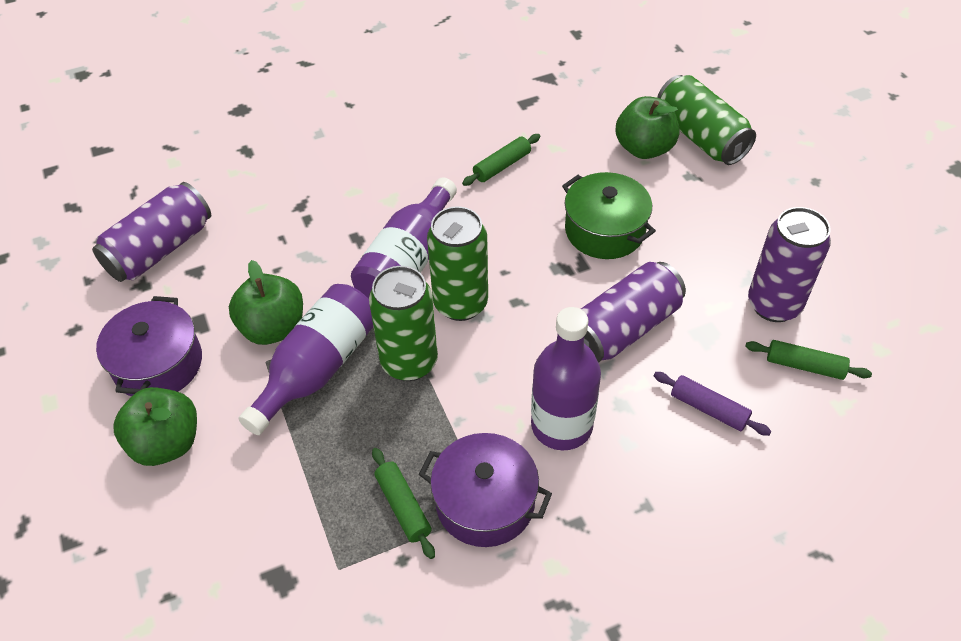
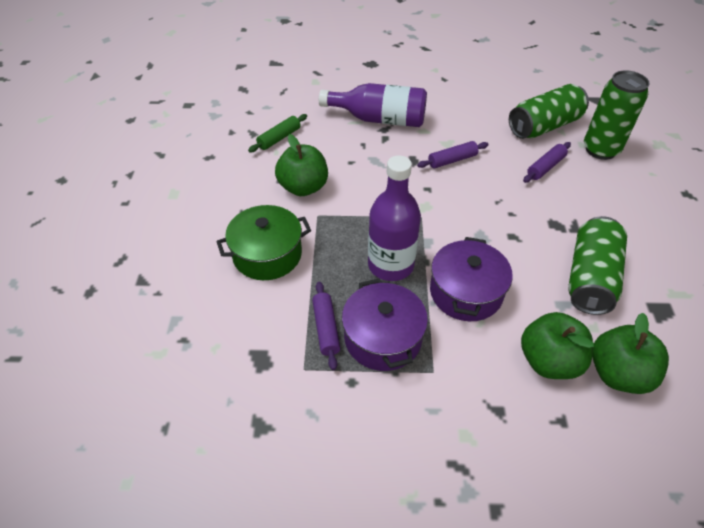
green rolling pin: [372,448,435,559] [462,134,541,186] [745,340,872,380] = 3 -> [248,114,307,152] = 1
purple bottle: [238,284,373,435] [351,177,457,299] [531,307,601,450] = 3 -> [319,83,427,127] [368,156,421,281] = 2
purple can: [92,182,211,282] [581,262,686,363] [748,207,831,322] = 3 -> none = 0
purple rolling pin: [654,372,771,436] = 1 -> [312,281,340,370] [417,141,488,168] [523,142,571,183] = 3

